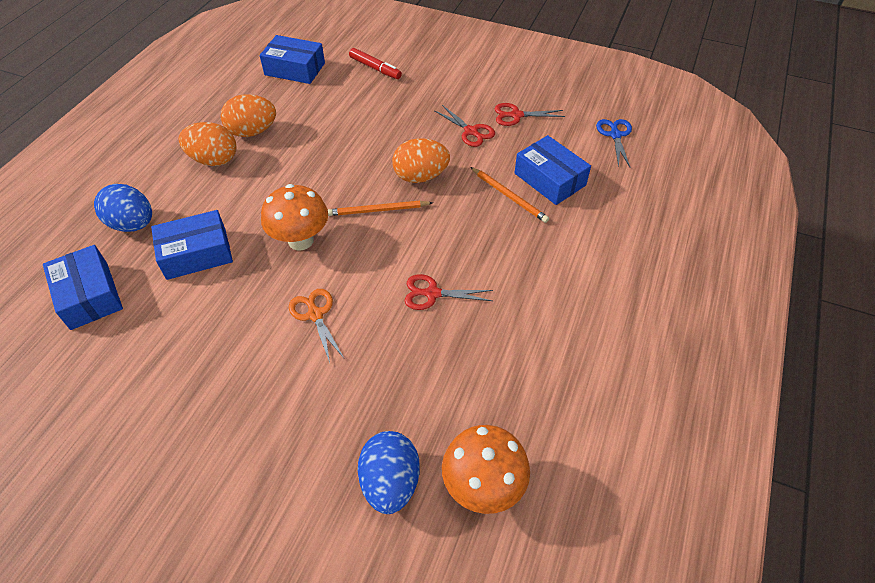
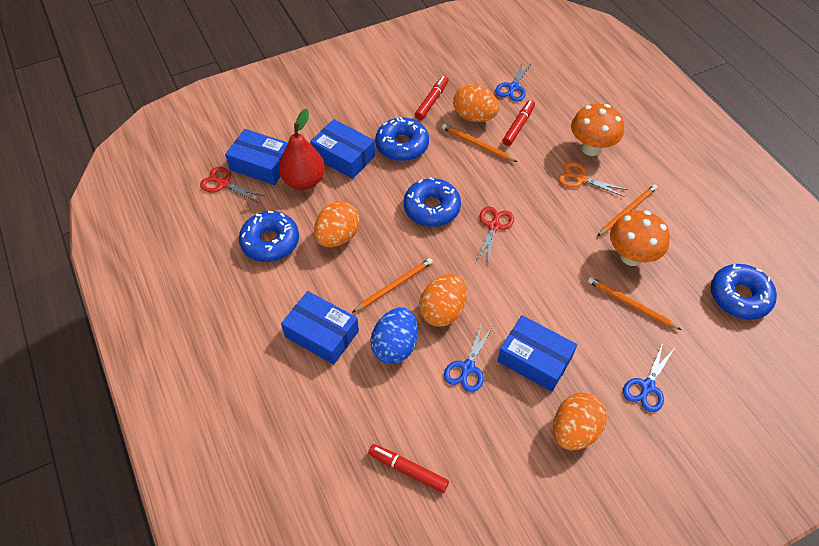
blue donut: none = 0 -> [239,211,299,262] [375,117,429,161] [404,177,461,227] [711,264,777,320] = 4
blue egg: [94,184,152,232] [358,431,420,514] = 2 -> [370,307,418,364] = 1
blue scissors: [596,119,632,168] = 1 -> [444,322,493,392] [495,61,532,101] [623,343,674,412] = 3
orange egg: [178,122,237,166] [221,94,276,137] [392,138,450,183] = 3 -> [314,201,360,247] [419,274,467,327] [453,84,499,122] [553,393,607,450] = 4
orange pencil: [328,201,433,216] [471,167,549,223] = 2 -> [352,258,433,313] [442,124,517,162] [588,277,681,330] [598,184,657,236] = 4
red marker: [349,48,402,79] = 1 -> [368,444,449,493] [415,76,449,120] [503,100,535,146] = 3
red pear: none = 0 -> [279,109,325,190] = 1
red scissors: [405,274,493,310] [434,105,495,147] [495,103,565,126] = 3 -> [200,167,264,203] [477,206,514,261] = 2

